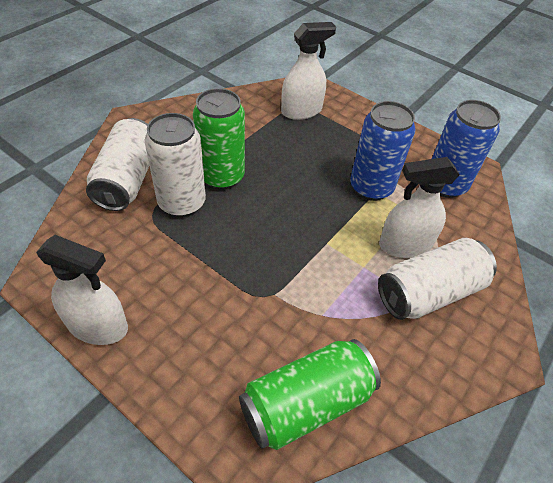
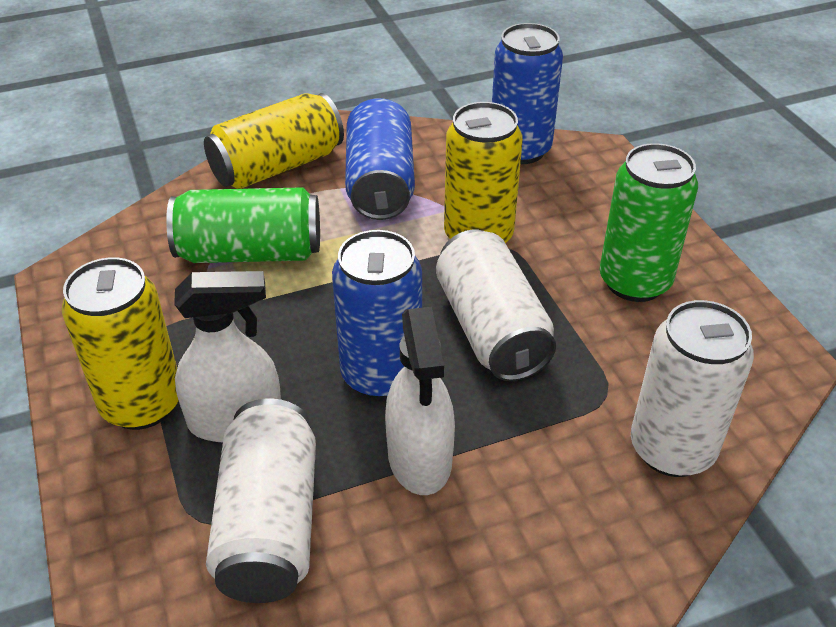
blue can: [350,101,415,201] [432,100,501,198] = 2 -> [332,230,422,399] [345,98,415,220] [492,23,563,164] = 3
white spray bottle: [36,235,128,345] [281,22,336,120] [379,157,460,258] = 3 -> [174,271,281,442] [385,307,455,495] = 2
yellow can: none = 0 -> [62,257,179,430] [204,93,344,189] [444,102,523,243] = 3

